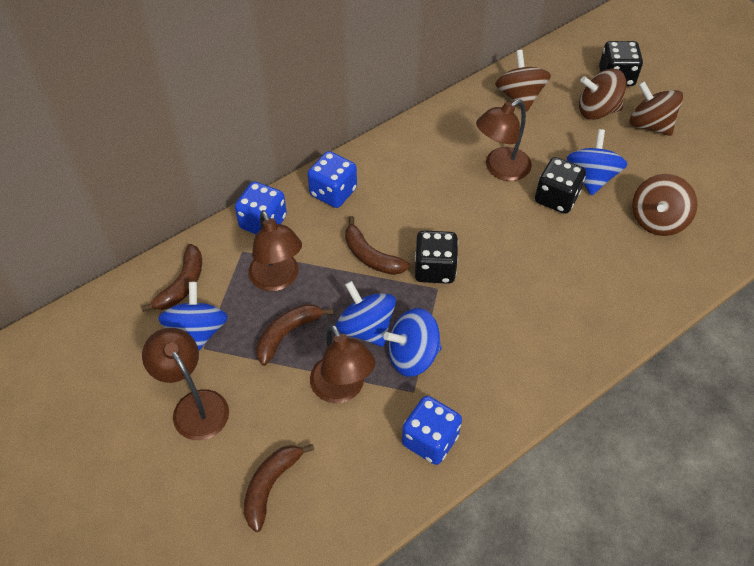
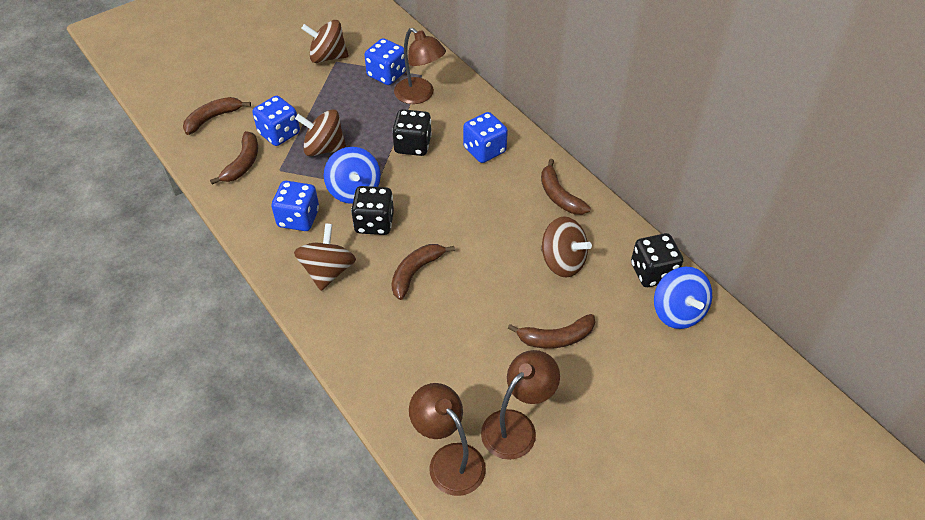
blue dice: [235,181,287,234] [308,151,357,208] [402,396,462,465] = 3 -> [252,96,300,146] [271,181,319,231] [364,38,406,85] [463,112,508,163] = 4
blue spinning top: [158,282,228,351] [336,281,396,347] [383,308,442,377] [567,129,628,196] = 4 -> [324,147,381,204] [654,267,712,329] = 2
brown banana: [141,244,202,312] [244,444,314,532] [256,304,333,366] [345,216,410,275] = 4 -> [183,97,251,135] [210,131,258,184] [391,244,455,300] [508,314,595,349] [541,159,591,215] = 5
brown lamp: [142,328,229,440] [248,210,302,291] [310,324,376,403] [476,99,532,181] = 4 -> [394,28,446,104] [409,383,486,496] [481,350,560,460] = 3

